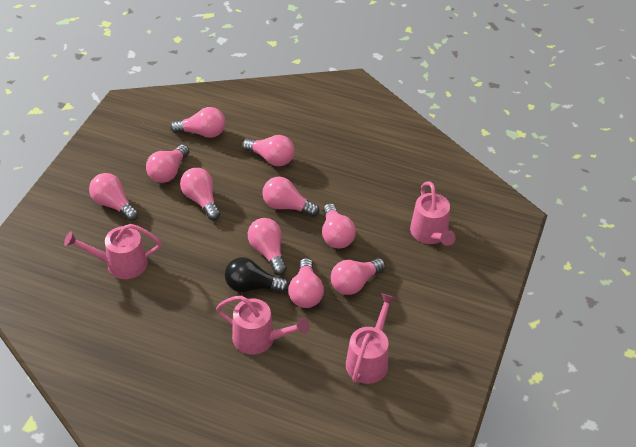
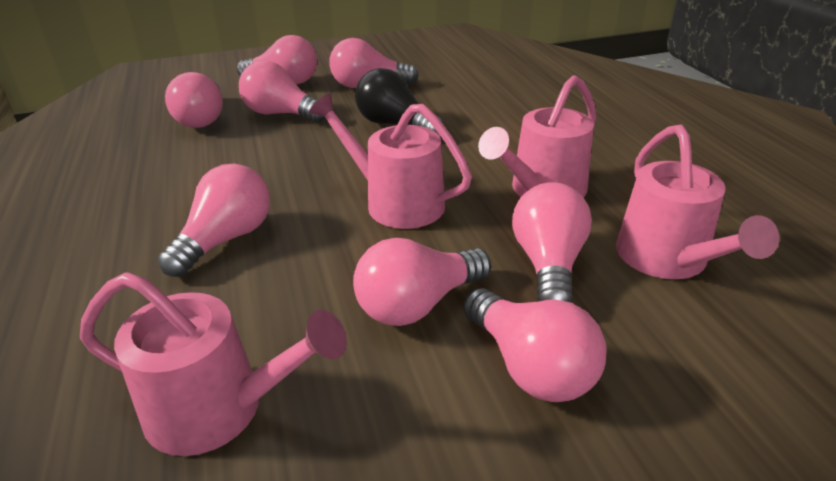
pink light bulb: [89,173,138,221] [146,145,190,183] [170,107,225,138] [180,168,220,220] [242,135,295,166] [248,218,287,275] [262,177,319,217] [288,258,324,308] [322,203,356,248] [331,258,386,295] = 10 -> [158,164,270,277] [165,72,223,128] [237,35,317,84] [239,61,326,123] [329,38,419,88] [353,238,491,326] [464,288,607,402] [512,182,592,303] = 8

